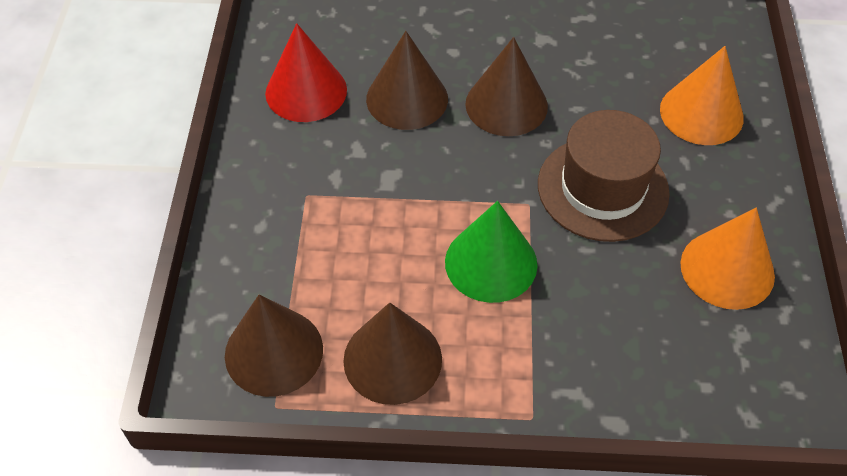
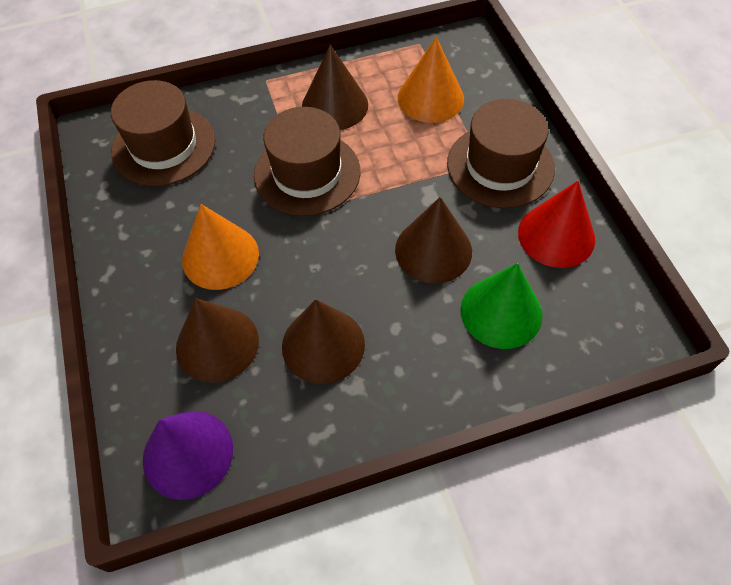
brown hat: [538,110,670,242] = 1 -> [111,80,215,186] [254,107,360,216] [447,99,555,208] = 3
purple cone: none = 0 -> [143,411,233,500] = 1

